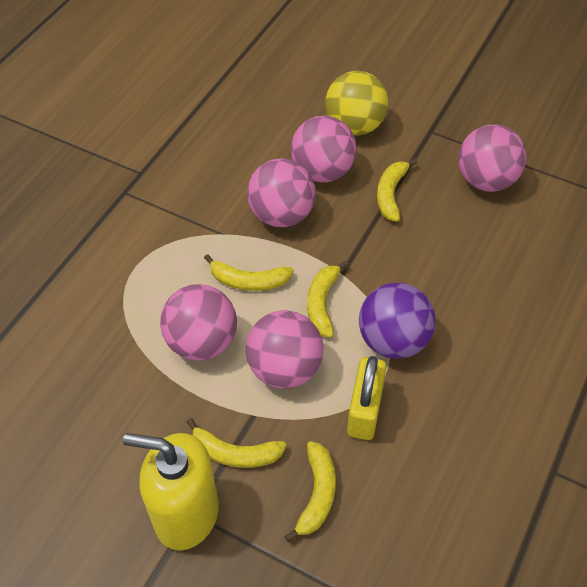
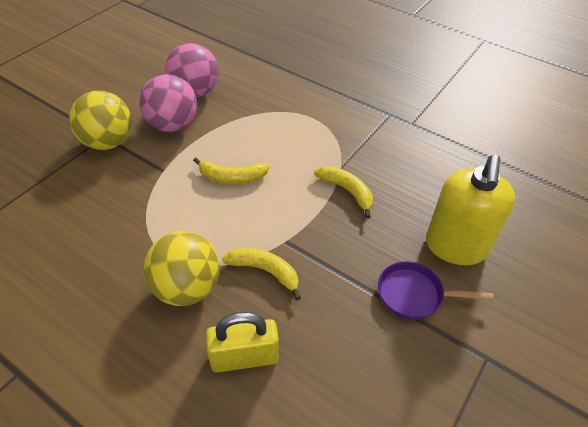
pink ball: [160,284,237,361] [246,310,323,389] [247,158,316,227] [291,116,357,182] [458,125,527,192] = 5 -> [139,74,197,132] [165,43,219,98] = 2
purple ball: [359,283,435,359] = 1 -> none = 0
purple pan: none = 0 -> [378,261,494,320] = 1
yellow ball: [325,71,388,135] = 1 -> [69,91,132,150] [143,231,220,306] = 2
yellow banana: [187,418,287,468] [204,254,293,291] [284,441,336,542] [307,261,348,338] [377,159,417,222] = 5 -> [193,157,269,184] [222,248,301,301] [314,166,373,219] = 3

